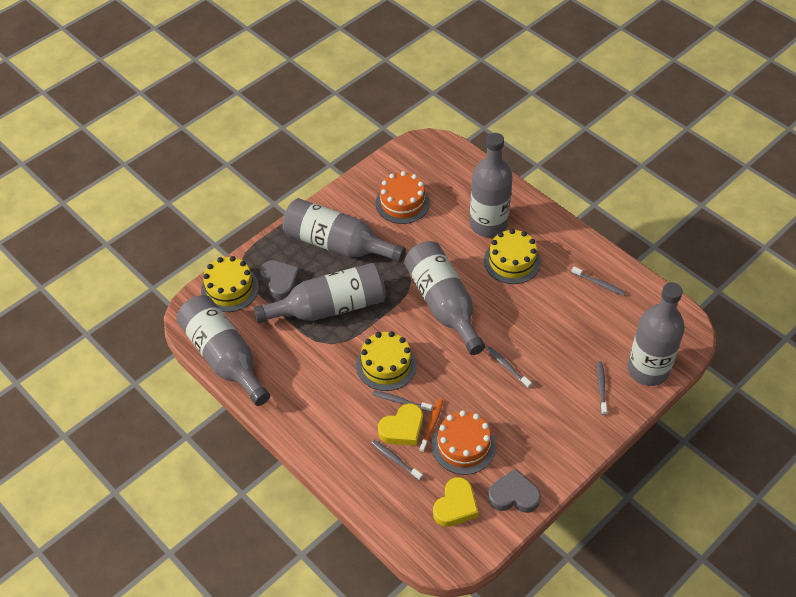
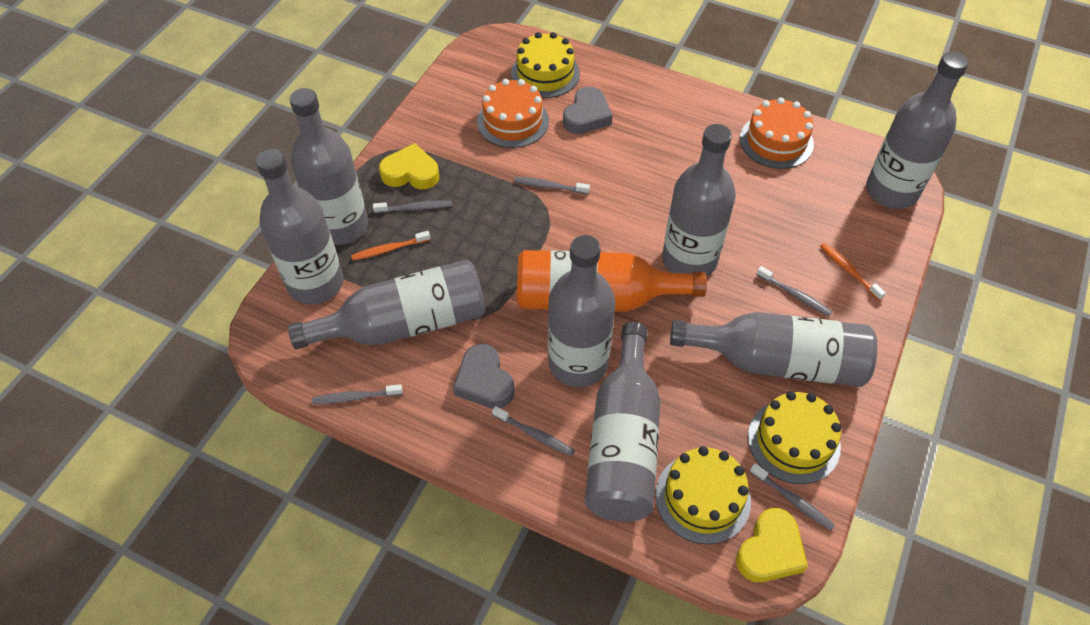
grey bottle: [176,295,270,406] [253,263,386,323] [283,198,406,263] [404,241,485,355] [470,133,513,237] [628,282,685,386] = 6 -> [256,149,343,305] [288,260,485,349] [290,88,368,245] [548,235,615,387] [585,322,661,522] [662,124,736,277] [670,312,877,387] [866,52,969,209] = 8
grey toothbrush: [371,440,423,481] [372,390,433,412] [486,346,532,388] [571,267,626,296] [597,361,607,415] = 5 -> [312,384,403,404] [373,201,452,213] [492,406,575,456] [514,177,590,194] [750,463,835,531] [756,266,832,316] = 6
orange bottle: none = 0 -> [517,250,707,312] = 1
orange toothbrush: [419,399,443,453] = 1 -> [351,231,430,261] [820,243,886,300] = 2

